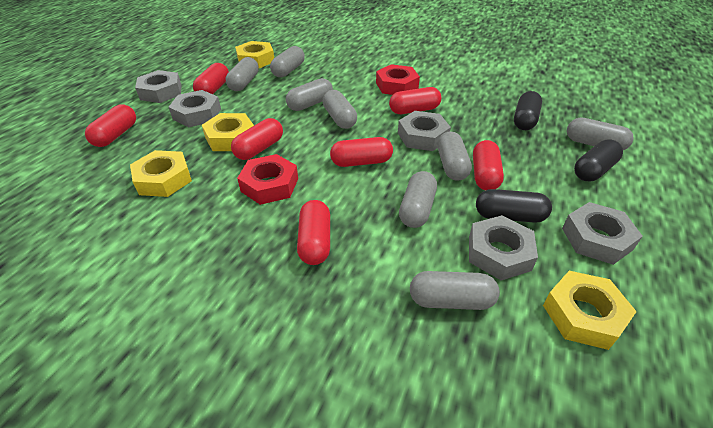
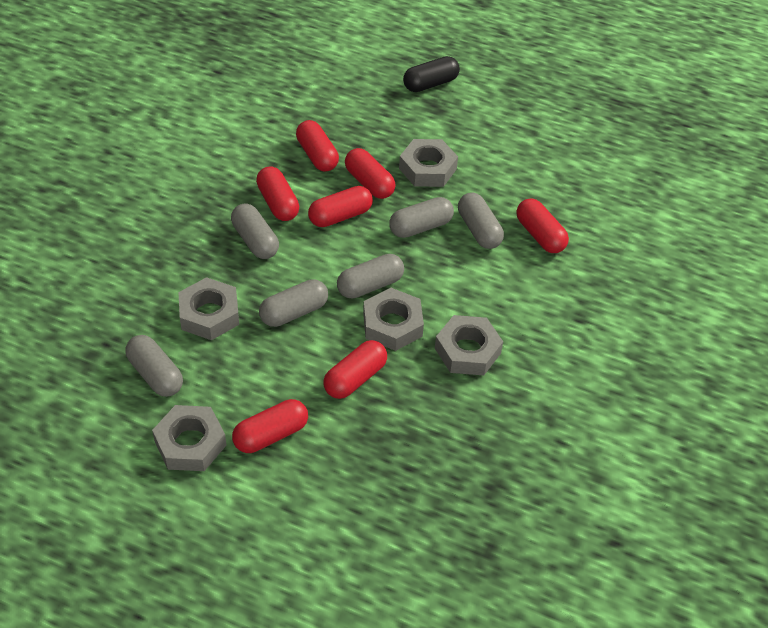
black capsule: [476,189,552,222] [514,91,542,130] [574,139,623,182] = 3 -> [403,56,460,92] = 1
grey capsule: [226,57,259,91] [270,46,305,77] [286,78,333,111] [322,90,357,129] [399,171,437,228] [410,271,500,310] [437,131,472,181] [567,117,634,150] = 8 -> [125,335,183,397] [231,203,279,259] [259,279,328,327] [337,254,404,298] [389,197,454,238] [458,193,504,249] = 6
red nut: [237,154,298,205] [376,64,420,95] = 2 -> none = 0
yellow nut: [130,150,192,197] [202,113,254,151] [235,41,274,68] [543,271,637,350] = 4 -> none = 0

